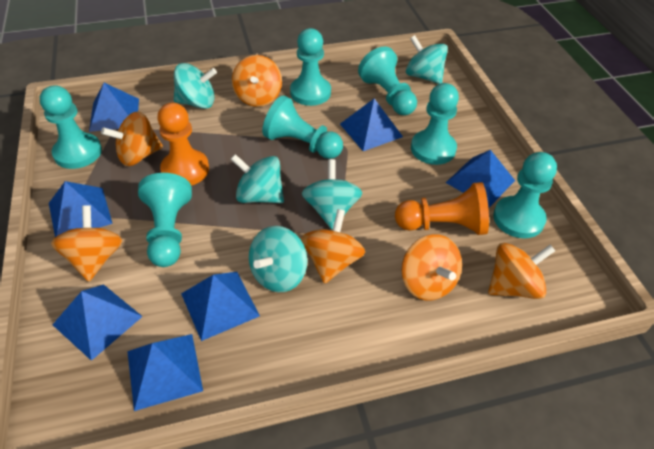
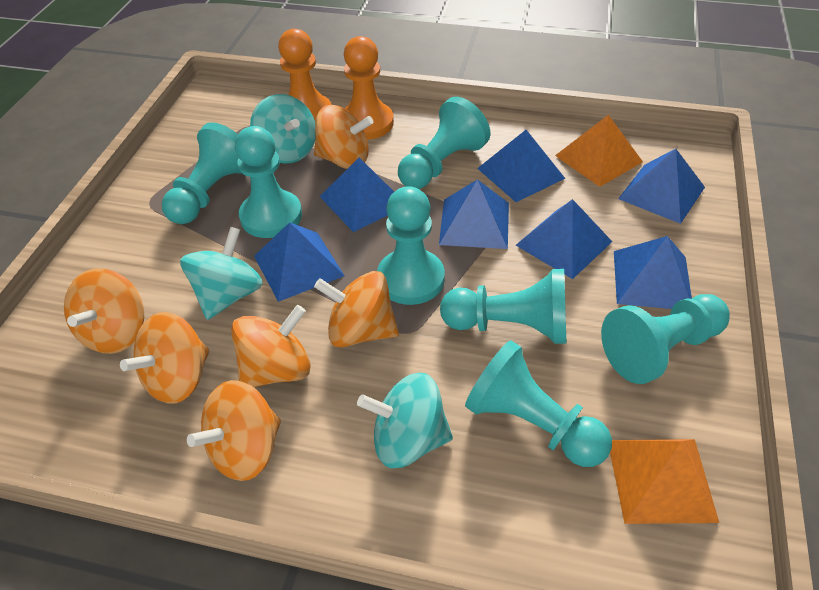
orange pyramid: none = 0 -> [555,115,643,187] [610,439,719,524] = 2
turquoise spinning top: [174,63,217,109] [230,154,284,203] [249,226,308,292] [302,159,362,230] [406,35,448,84] = 5 -> [180,227,263,320] [250,94,316,164] [357,373,453,468] = 3

